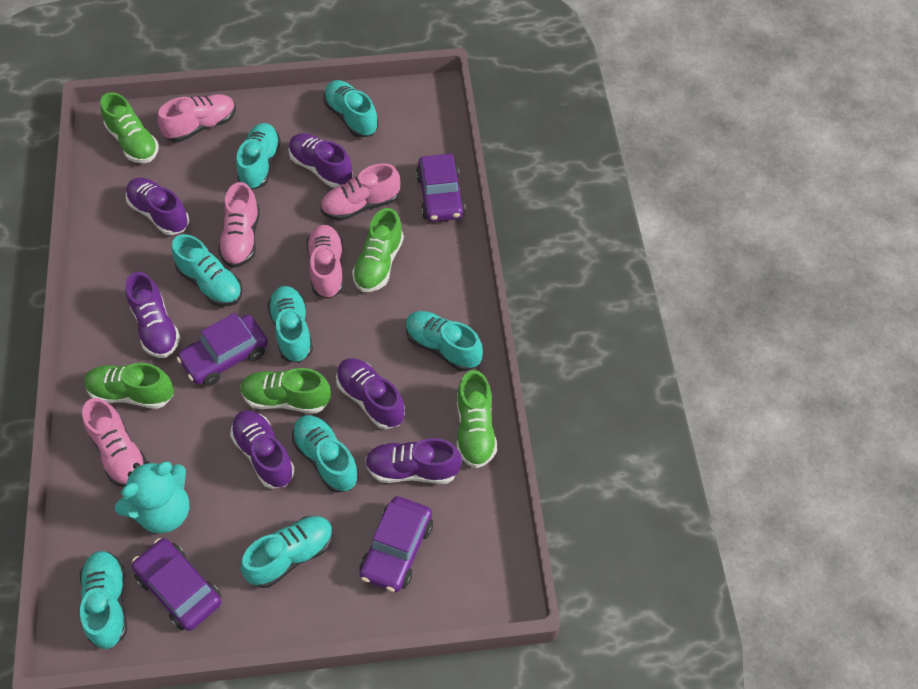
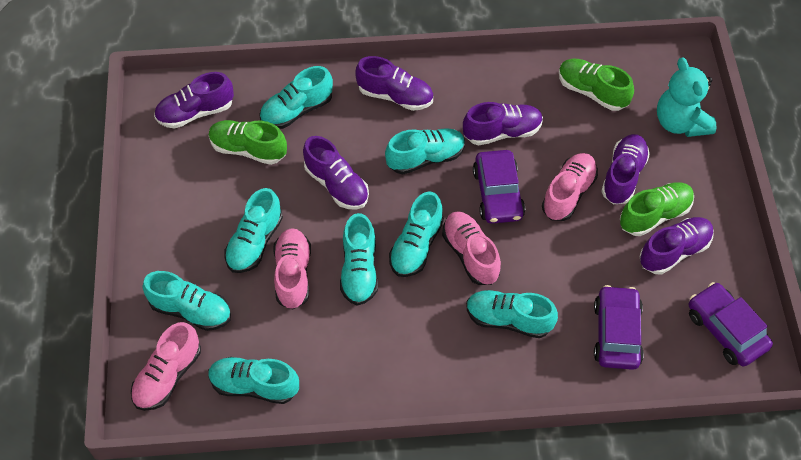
green shoe: [84,363,174,409] [100,92,159,163] [240,368,331,414] [352,208,404,292] [457,370,497,468] = 5 -> [209,120,287,165] [559,59,634,111] [620,182,694,236] = 3
pink shoe: [82,398,147,487] [158,94,236,142] [218,182,260,268] [306,225,344,299] [320,163,400,221] = 5 -> [131,322,201,411] [273,228,311,310] [442,211,501,285] [542,153,598,221] = 4
purple car: [132,538,221,631] [177,313,268,386] [360,496,433,592] [416,154,465,222] = 4 -> [473,150,525,224] [594,285,644,370] [689,282,773,367] = 3

